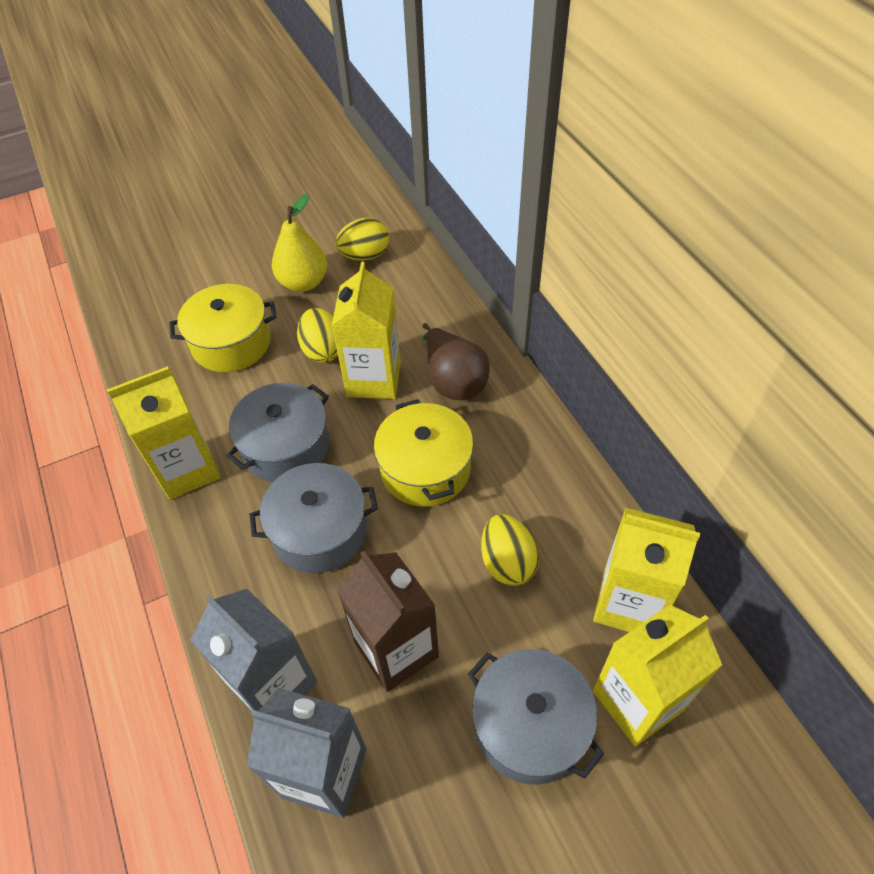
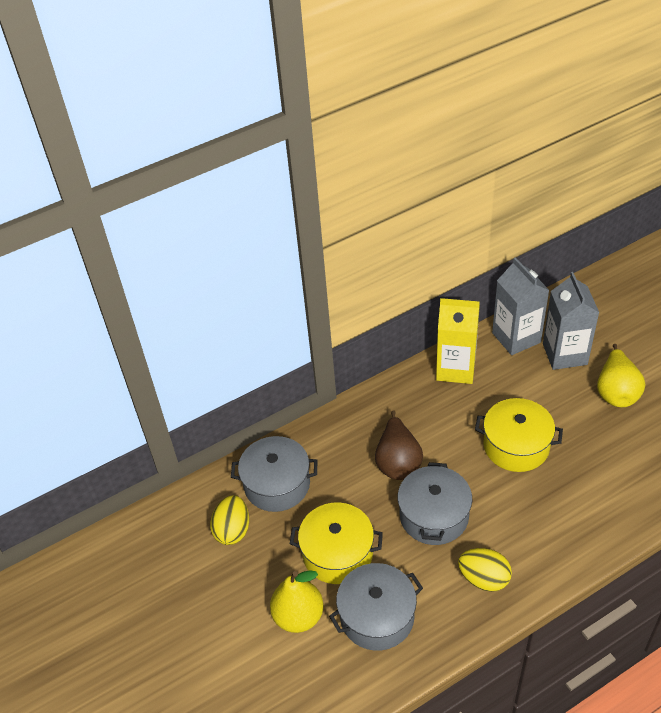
brown carton: [337,551,439,692] = 1 -> none = 0
yellow carton: [107,366,221,500] [331,262,401,399] [593,507,700,632] [593,605,722,747] = 4 -> [436,298,480,384] = 1
yellow egg: [297,308,338,363] [335,218,389,261] [481,514,539,586] = 3 -> [210,495,249,545] [458,548,512,592] = 2
yellow pear: [272,194,327,292] = 1 -> [270,570,323,633] [597,344,645,407] = 2

